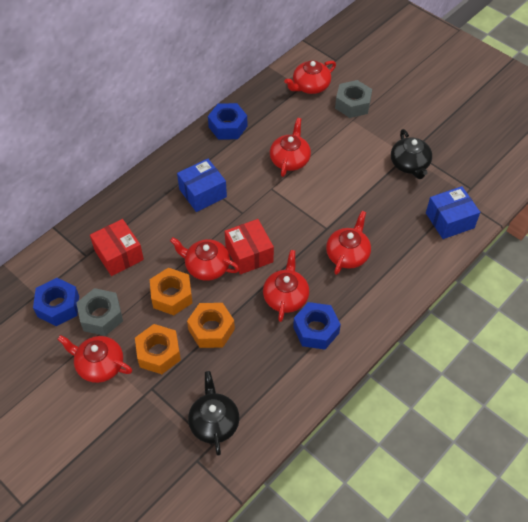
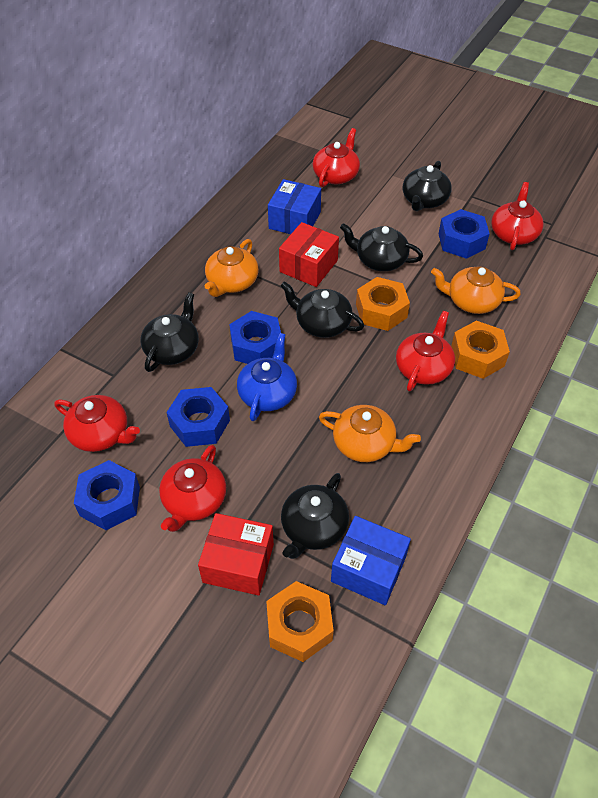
black teapot: [188,371,239,456] [391,129,432,179] = 2 -> [141,292,199,372] [280,281,364,338] [281,473,349,559] [340,223,423,271] [403,161,452,211] = 5
blue nut: [33,278,79,326] [208,103,247,140] [293,302,341,349] = 3 -> [74,460,140,530] [166,387,230,447] [229,311,281,364] [439,209,490,259] = 4
blue teapot: none = 0 -> [237,333,297,421] = 1
grey nut: [76,288,123,336] [335,80,372,118] = 2 -> none = 0
orange teapot: none = 0 -> [205,239,259,297] [319,405,421,462] [431,267,521,314] = 3
red teapot: [57,335,132,383] [170,237,240,281] [263,250,309,322] [270,118,311,177] [284,60,336,94] [326,211,371,275] = 6 -> [55,395,140,452] [159,445,226,532] [313,128,360,187] [396,311,455,392] [491,182,544,250] = 5

